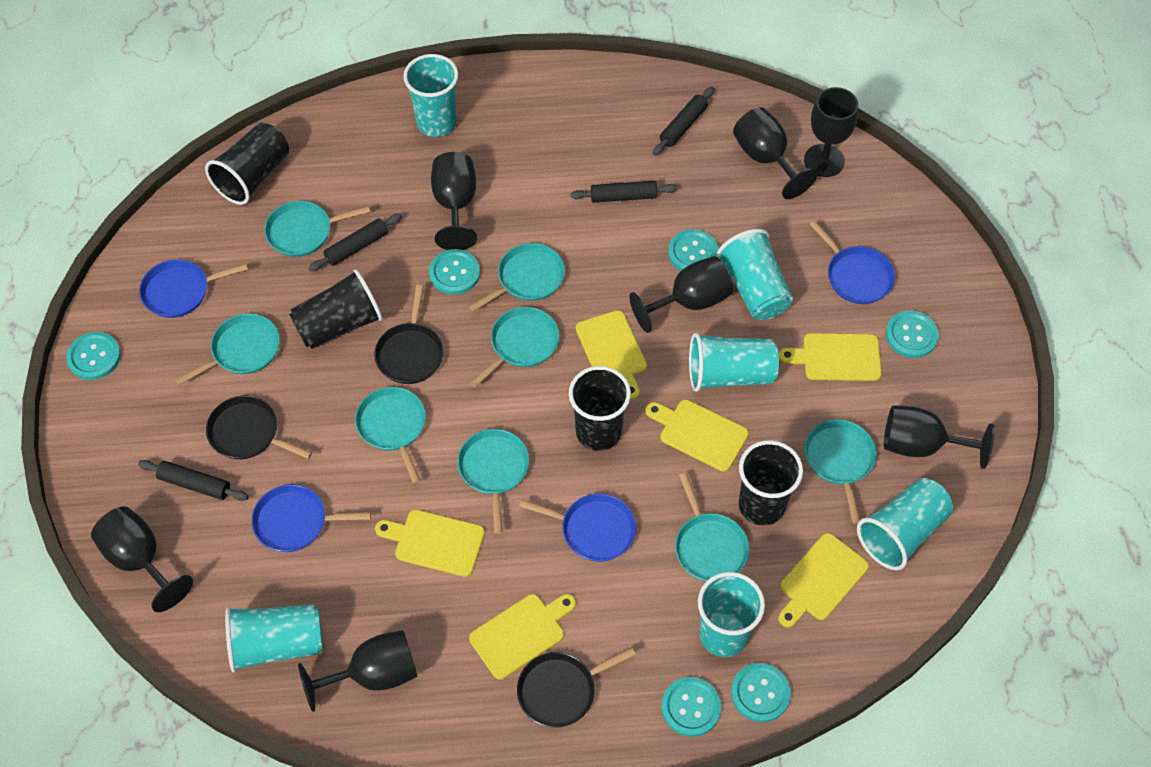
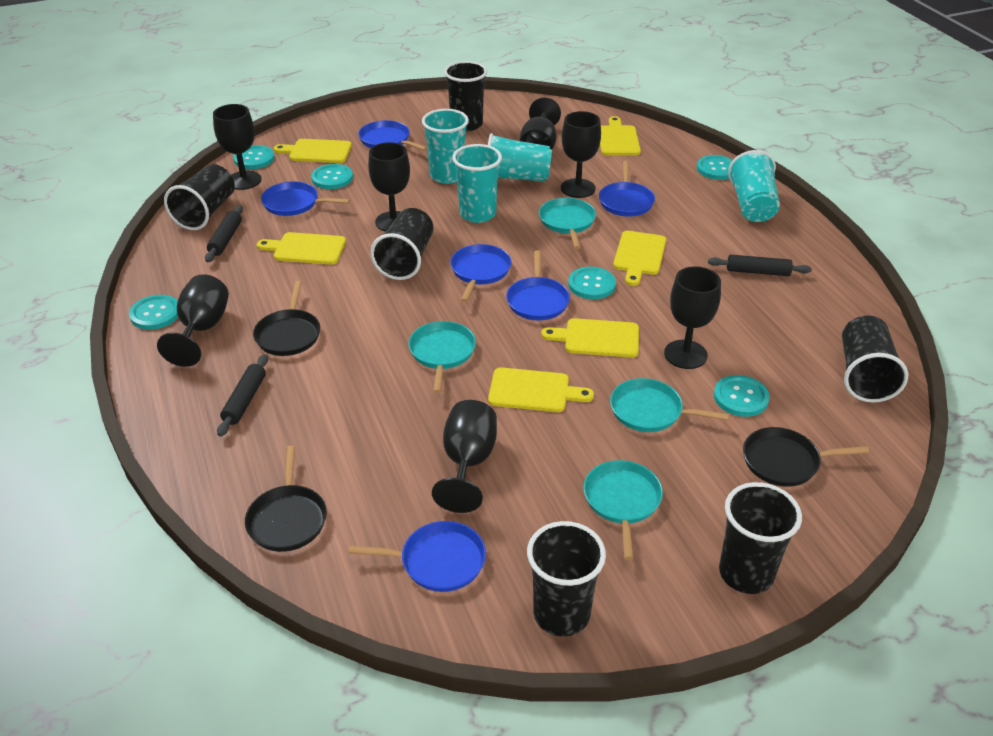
black cup: [205,123,289,205] [289,269,383,349] [569,366,631,451] [739,440,803,526] = 4 -> [164,164,235,230] [370,208,433,280] [444,61,487,131] [527,521,606,637] [719,482,802,594] [842,316,908,403] = 6
black rolling pin: [138,460,248,501] [309,213,402,271] [570,181,677,203] [653,87,714,156] = 4 -> [205,205,243,262] [217,354,268,436] [708,255,812,276] = 3
blue pan: [139,259,248,318] [251,484,371,552] [519,494,636,562] [809,220,895,304] = 4 -> [261,181,350,216] [349,521,486,592] [358,120,427,151] [450,244,511,302] [506,250,570,320] [599,161,655,216] = 6
turquoise cup: [225,604,322,673] [403,54,458,137] [689,333,779,392] [698,572,765,657] [717,229,793,320] [857,478,953,570] = 6 -> [422,109,469,184] [452,144,502,223] [488,133,552,182] [728,150,780,222] = 4
turquoise pan: [176,314,280,385] [264,201,370,257] [355,387,426,484] [457,429,529,534] [469,243,565,312] [470,307,559,388] [675,473,749,582] [804,419,876,524] = 8 -> [409,321,476,393] [539,198,596,249] [583,460,663,560] [610,378,729,432] = 4

